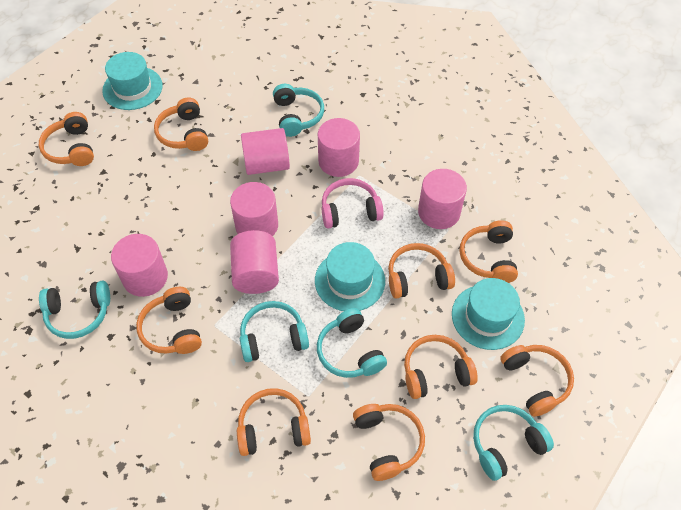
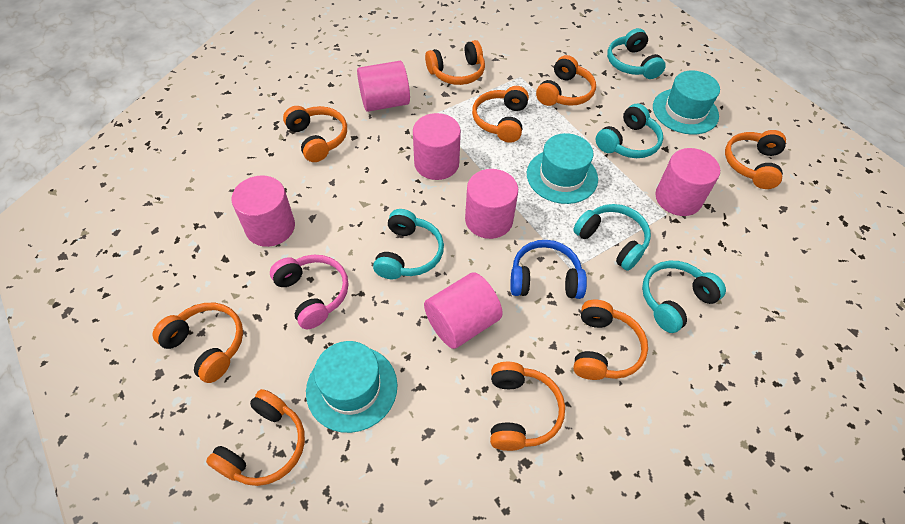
blue headphones: none = 0 -> [510,240,587,299] = 1

